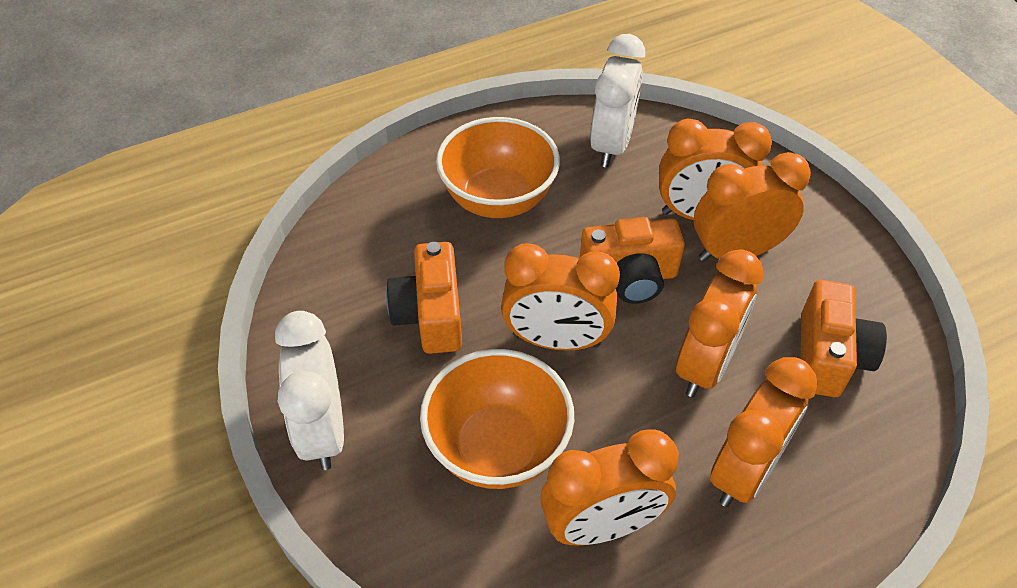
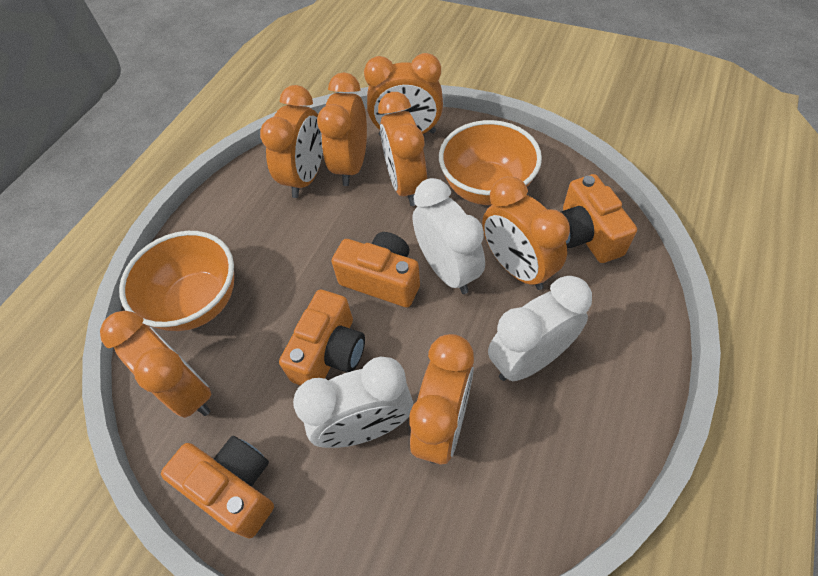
orange camera: [386,242,462,354] [580,217,685,304] [801,280,887,397] = 3 -> [161,436,274,539] [279,290,365,386] [331,232,420,308] [561,174,637,263] = 4
orange clock: [501,243,620,351] [540,429,679,546] [659,119,772,220] [676,249,764,397] [694,152,811,262] [710,357,817,507] = 6 -> [100,311,211,418] [260,85,323,198] [317,72,367,186] [364,53,443,136] [378,92,427,206] [409,334,474,465] [482,176,570,290] = 7
white clock: [275,311,344,470] [590,34,645,168] = 2 -> [293,357,413,448] [413,178,485,294] [488,276,592,381] = 3

